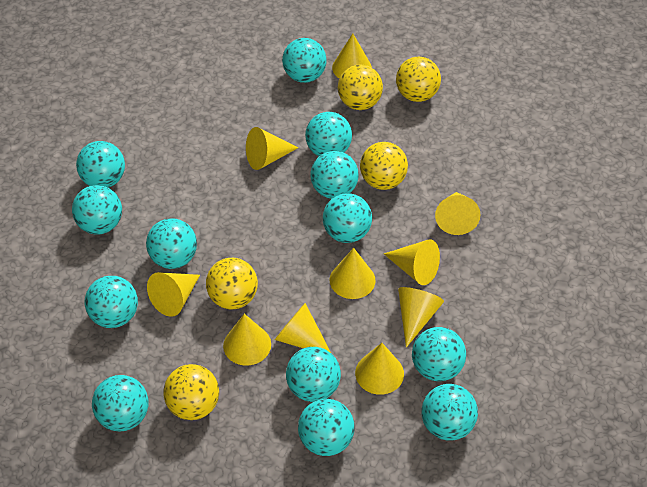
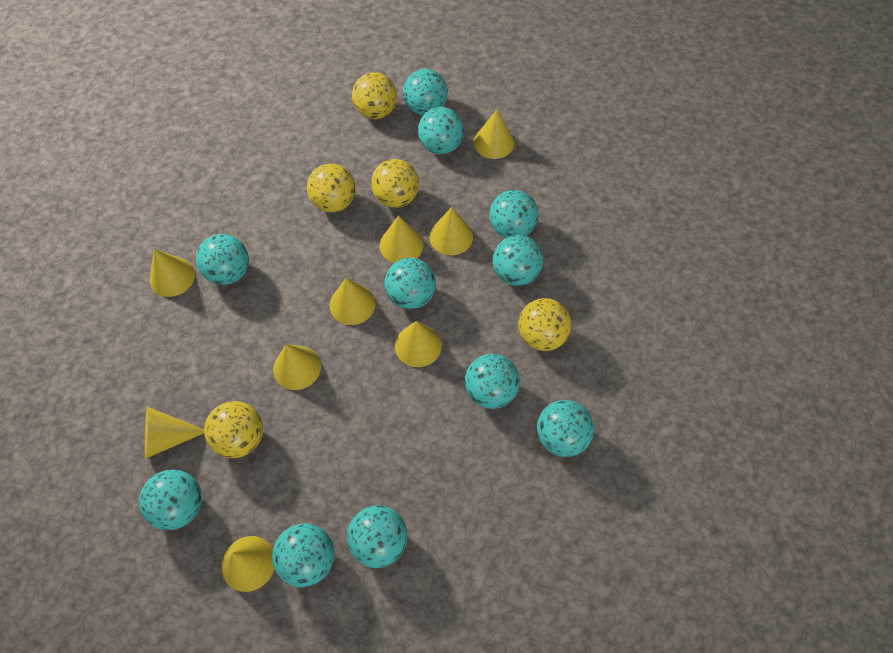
turquoise ball: [72,185,122,234] [76,141,125,188] [85,276,138,328] [92,375,149,432] [146,218,197,269] [282,38,327,83] [286,347,341,402] [298,399,355,456] [305,112,352,156] [310,151,359,199] [323,193,372,243] [412,327,466,381] [421,384,478,441] = 13 -> [139,470,202,530] [196,234,249,285] [272,523,334,587] [347,505,407,568] [385,258,436,309] [403,69,448,115] [418,107,464,154] [465,354,520,409] [489,190,538,238] [493,235,543,286] [537,400,594,457] = 11
yellow cone: [147,272,200,317] [223,314,271,366] [246,127,298,170] [275,303,331,353] [329,248,376,299] [332,33,372,79] [355,343,404,395] [384,239,440,285] [398,287,444,348] [435,192,481,235] = 10 -> [145,407,204,459] [150,249,195,297] [221,536,274,592] [273,344,321,390] [330,278,376,325] [380,216,423,263] [395,321,442,367] [429,207,473,256] [474,110,514,159] = 9

